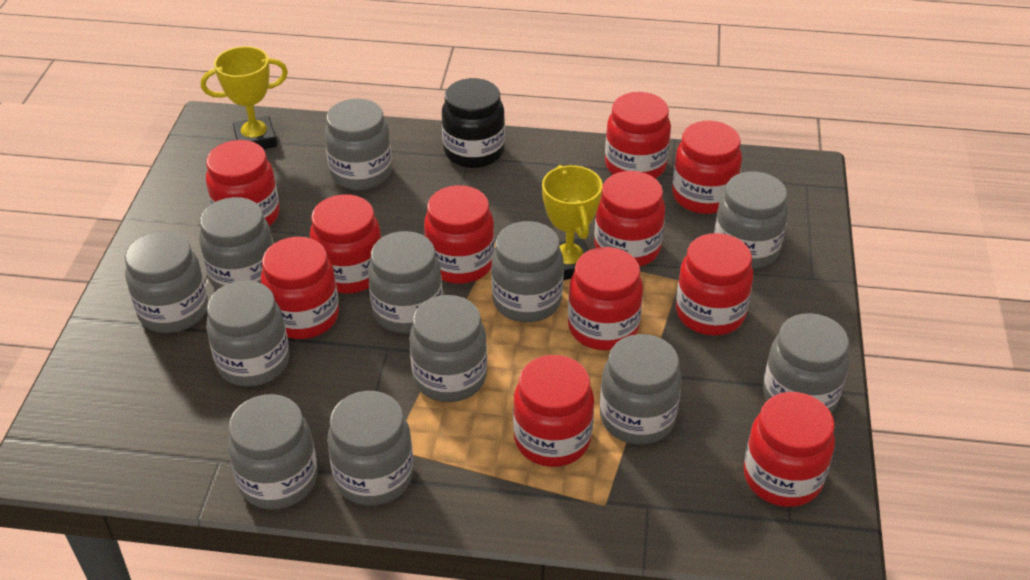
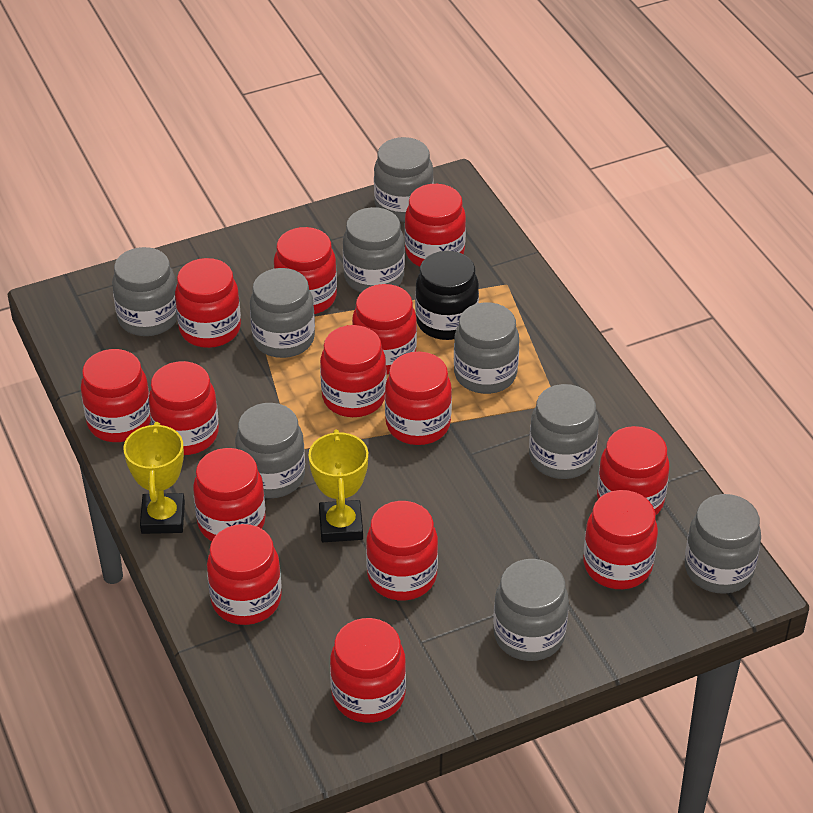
grey jar: [125,231,208,333] [199,197,274,290] [206,280,290,387] [227,394,318,510] [325,99,392,190] [327,391,414,506] [368,231,443,333] [409,295,487,402] [491,221,564,322] [600,334,682,444] [714,172,788,269] [763,313,849,413] = 12 -> [112,247,177,336] [235,403,305,498] [250,268,315,358] [343,207,405,292] [374,137,434,222] [454,302,519,394] [493,559,569,661] [529,384,599,479] [685,494,761,594] = 9
red jar: [206,140,279,226] [261,237,339,339] [310,194,381,293] [424,185,495,284] [513,355,594,467] [568,247,643,350] [594,171,665,267] [605,92,671,179] [672,121,742,214] [676,233,753,336] [744,392,835,507] = 11 -> [81,349,151,442] [149,361,219,455] [175,258,241,348] [193,448,266,541] [207,524,282,625] [274,227,337,314] [320,325,386,417] [330,618,406,723] [352,284,417,375] [366,501,438,600] [385,352,452,445] [405,184,466,267] [583,490,658,589] [597,426,669,516] = 14

